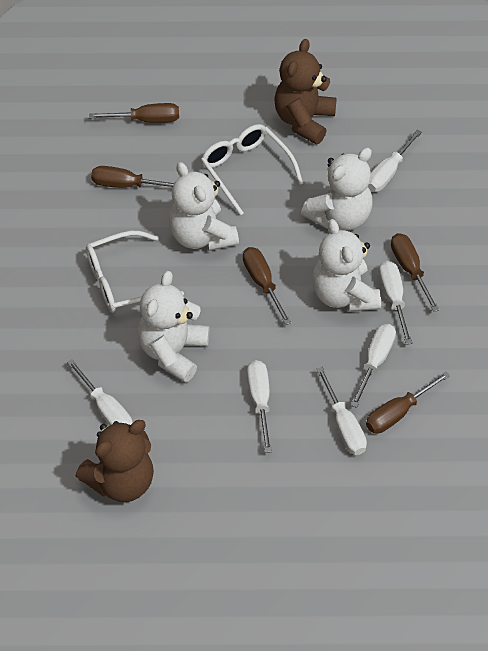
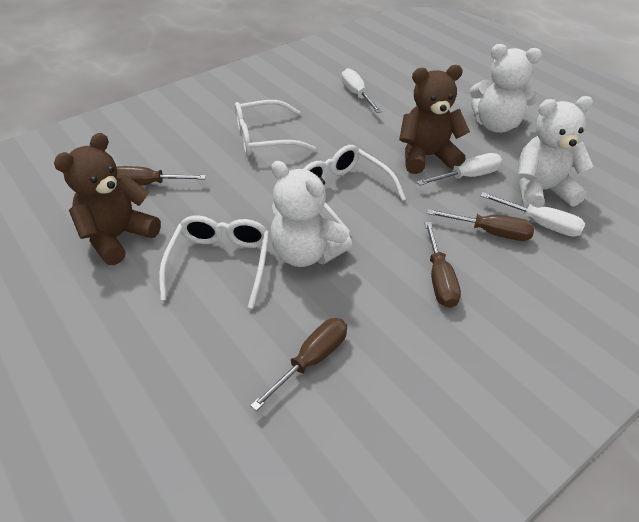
brown screwdriver: [89,103,179,123] [91,166,174,188] [243,247,291,325] [366,371,450,433] [391,233,439,312] = 5 -> [116,166,206,186] [250,318,347,411] [424,222,461,308] [427,209,535,241] = 4
white glasses: [86,231,184,313] [201,124,303,215] = 2 -> [159,215,270,308] [235,100,316,156] [303,145,406,226] = 3
white screwdriver: [67,359,133,426] [247,360,272,453] [317,367,367,455] [351,324,396,408] [368,129,422,192] [379,261,412,345] = 6 -> [341,68,382,113] [417,153,503,185] [481,192,585,237] = 3
white teddy bear: [138,271,210,383] [169,162,239,251] [301,148,373,230] [312,219,381,312] = 4 -> [270,161,352,267] [470,44,542,133] [518,96,594,208] = 3

